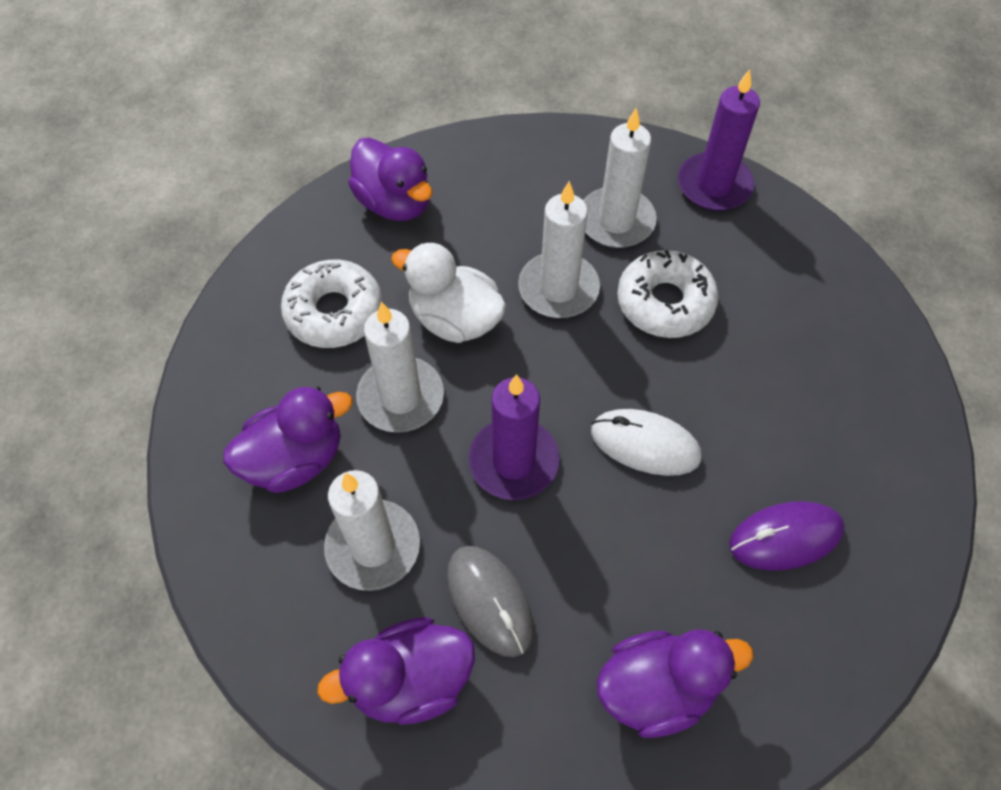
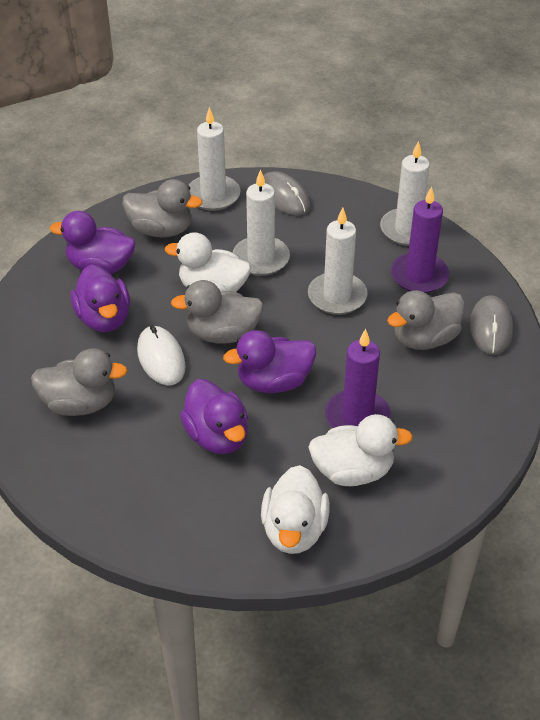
grey duck: none = 0 -> [31,348,128,416] [122,179,202,237] [171,280,264,344] [387,290,465,350] = 4
grey mouse: [447,546,534,657] = 1 -> [263,172,310,215] [470,295,513,355] = 2
purple mouse: [729,501,845,571] = 1 -> none = 0
white donut: [281,260,383,348] [617,250,719,338] = 2 -> none = 0
white duck: [391,242,507,343] = 1 -> [165,232,251,292] [261,465,330,554] [308,414,413,486] = 3

